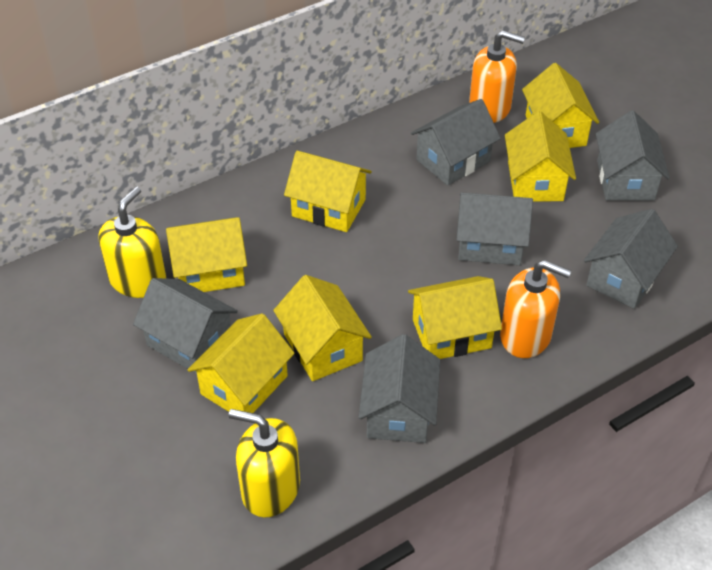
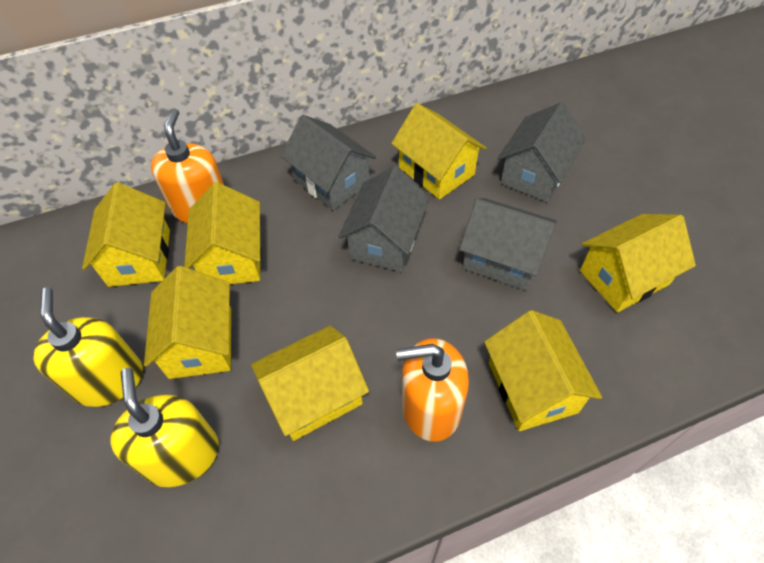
grey house: [133,278,238,374] [358,334,440,443] [411,99,501,186] [456,193,533,265] [584,209,678,309] [596,110,670,201] = 6 -> [281,115,376,210] [338,166,430,272] [459,198,557,290] [498,102,586,202] = 4

